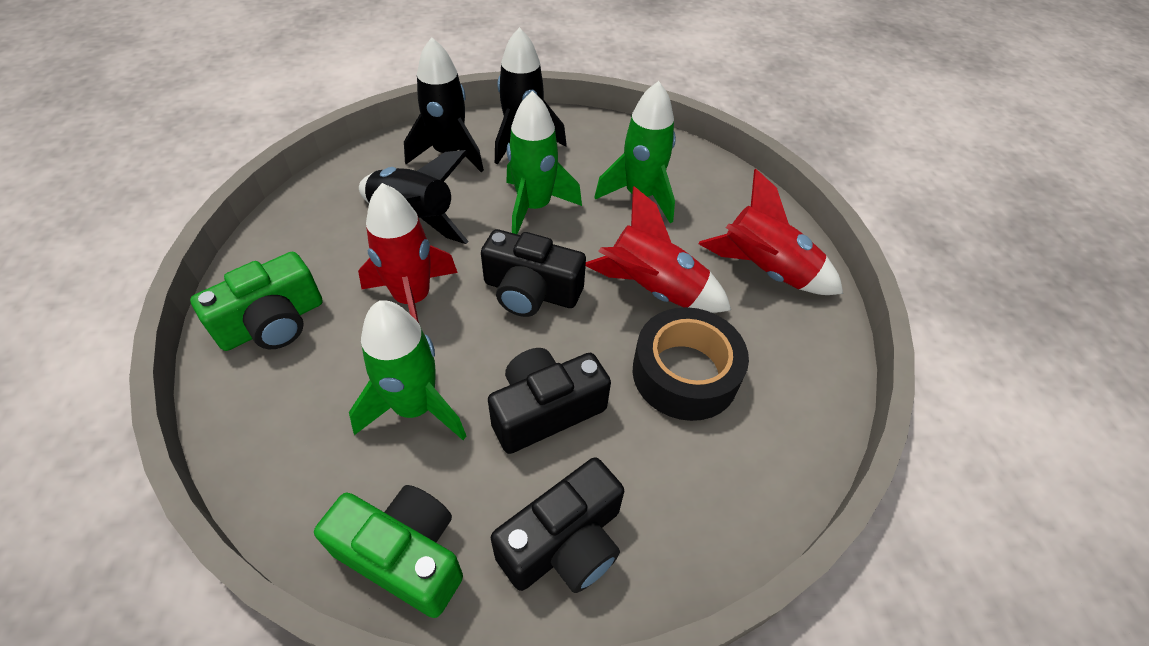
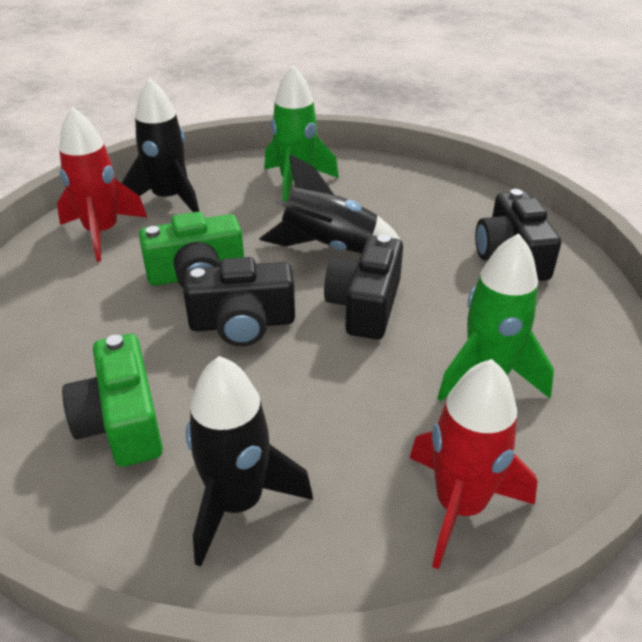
black tape: [633,307,749,421] = 1 -> none = 0
green rocket: [349,300,466,440] [506,91,582,234] [595,81,676,223] = 3 -> [264,65,339,202] [437,233,554,401] = 2
red rocket: [358,183,458,323] [586,186,731,313] [698,169,843,295] = 3 -> [57,107,147,262] [409,359,538,570] = 2

